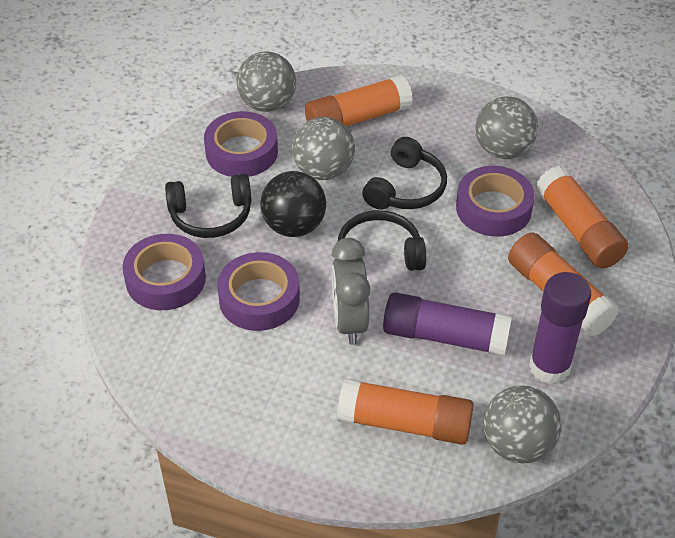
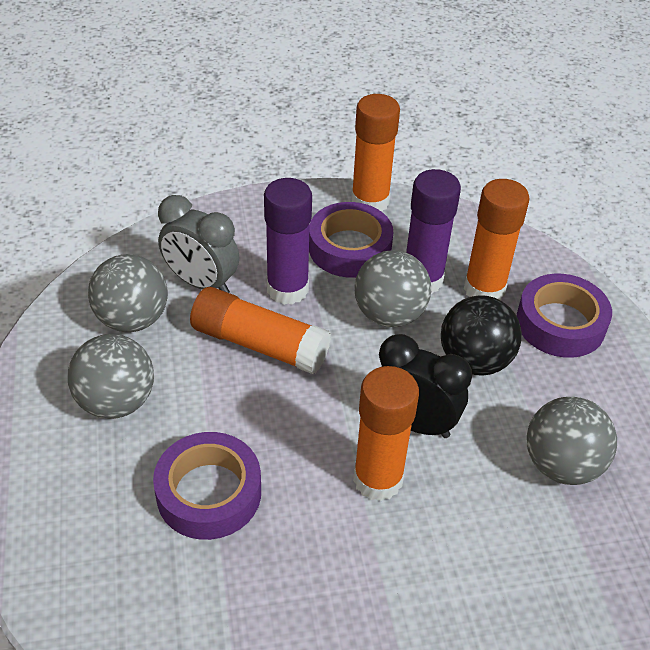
black clock: none = 0 -> [379,334,472,438] = 1
black headphones: [165,174,252,238] [338,210,426,271] [362,137,447,210] = 3 -> none = 0
purple tape: [122,234,206,310] [204,111,278,177] [217,252,300,331] [456,166,535,237] = 4 -> [153,432,261,540] [309,202,393,278] [517,274,612,358] = 3

